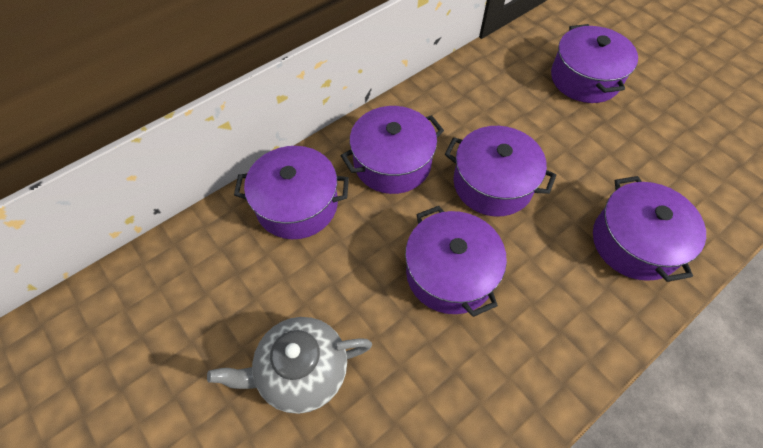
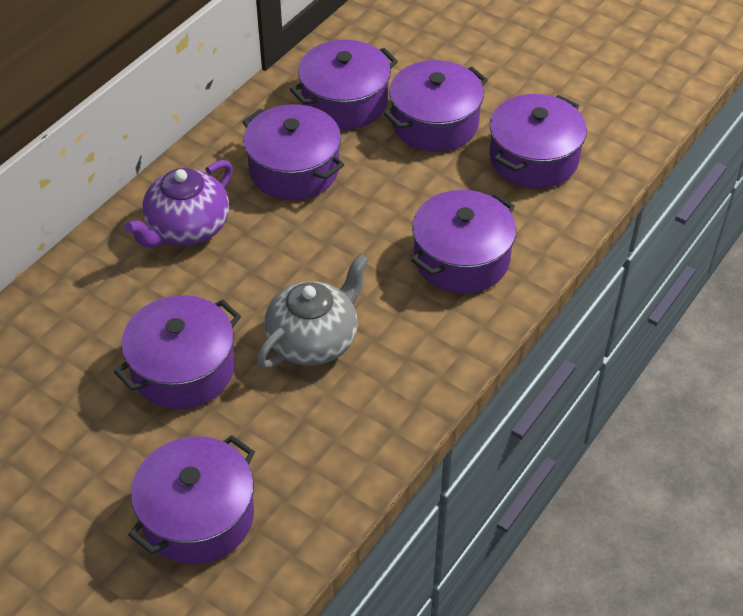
purple pot: [234,146,349,239] [341,106,444,194] [405,206,507,317] [445,126,556,217] [551,24,638,103] [593,176,706,282] = 6 -> [114,295,241,409] [128,435,255,564] [242,104,344,200] [290,40,398,130] [384,60,488,152] [411,190,516,294] [489,94,587,189] = 7
purple teapot: none = 0 -> [125,160,233,248] = 1

